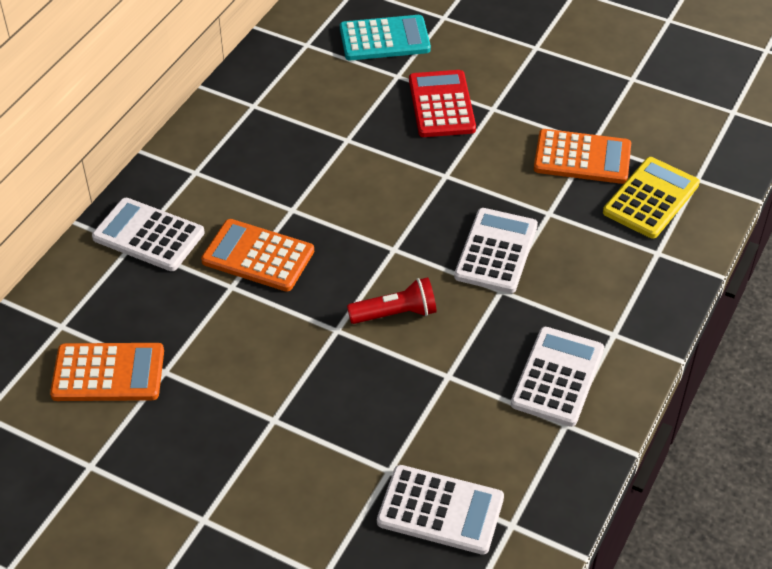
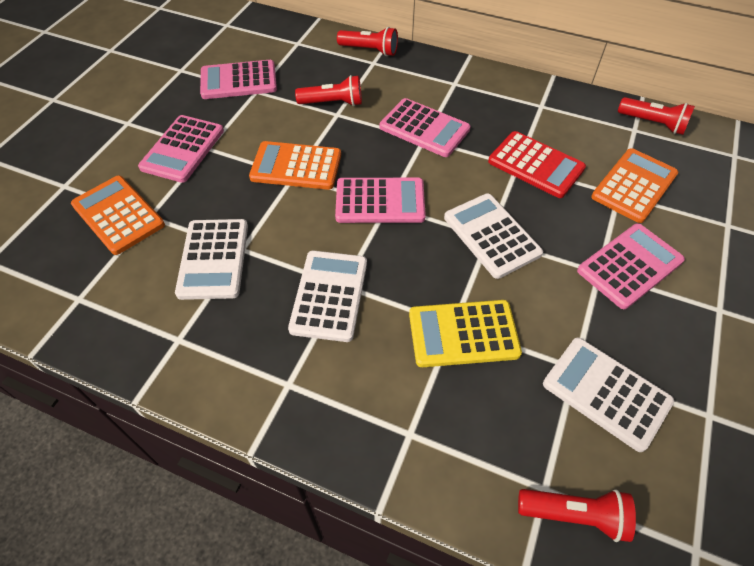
pink calculator: none = 0 -> [138,115,224,183] [200,60,277,99] [335,178,426,223] [380,98,471,157] [577,223,685,309] = 5
red flashlight: [347,277,437,324] = 1 -> [295,75,362,106] [337,27,398,56] [518,489,636,542] [618,97,695,135] = 4
turquoise calculator: [340,15,431,60] = 1 -> none = 0

